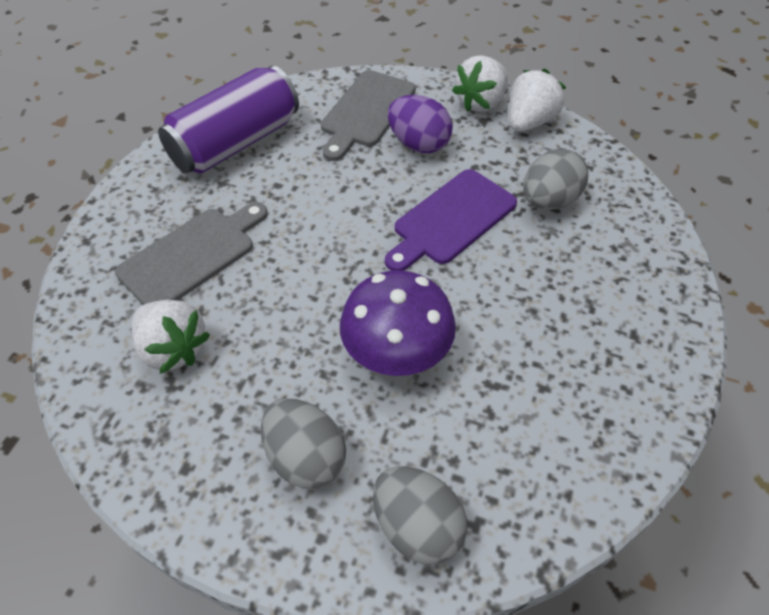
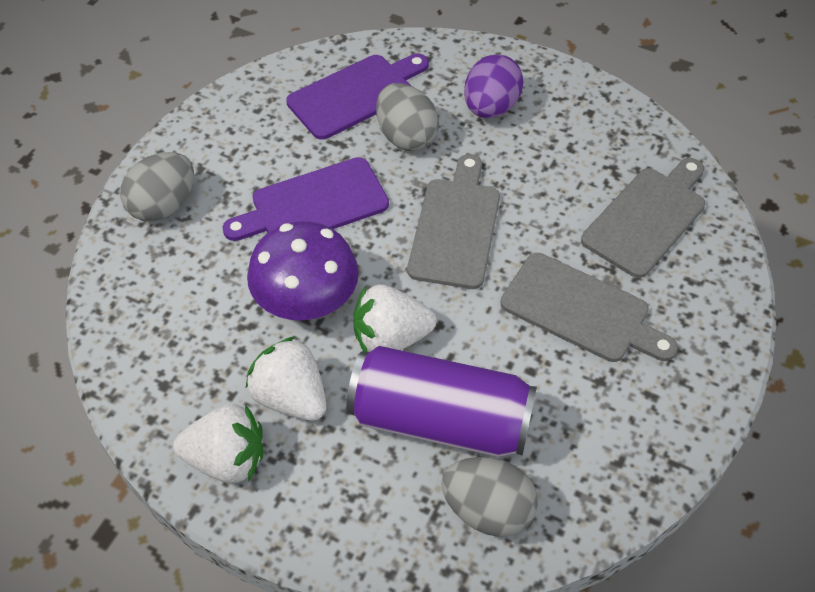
grey cutting board: [115,202,268,305] [321,70,416,161] = 2 -> [407,154,500,289] [500,253,678,362] [581,158,705,278] = 3
purple cutting board: [385,169,517,271] = 1 -> [222,157,389,241] [286,53,429,140] = 2

